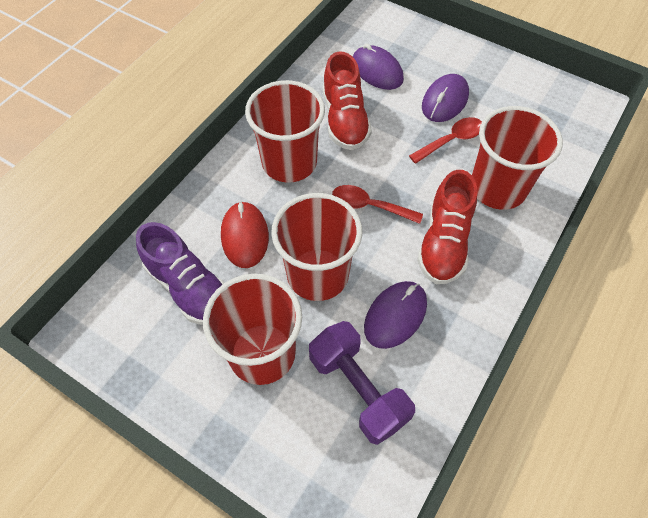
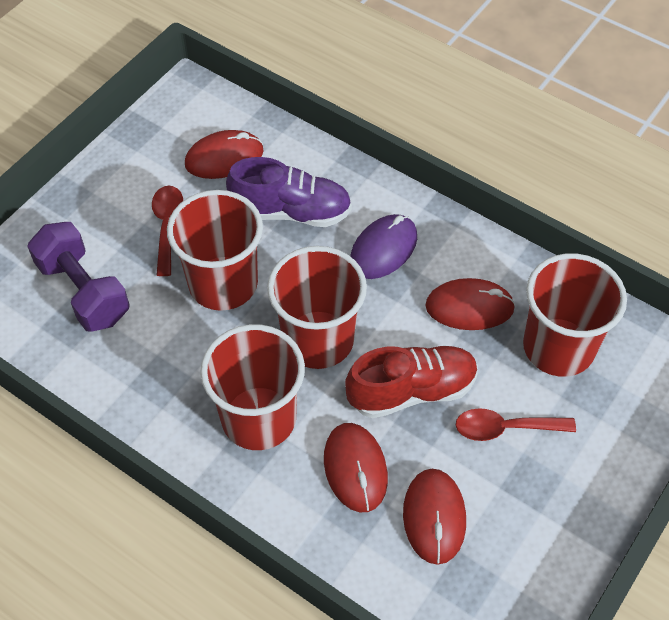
purple mouse: [353,43,404,90] [364,281,427,349] [422,74,469,122] = 3 -> [350,214,417,279] = 1
red mouse: [221,201,269,268] = 1 -> [185,130,264,179] [324,423,388,512] [403,469,466,565] [425,278,515,330] = 4
red shoe: [323,52,372,150] [417,170,477,284] = 2 -> [345,346,478,418] = 1

